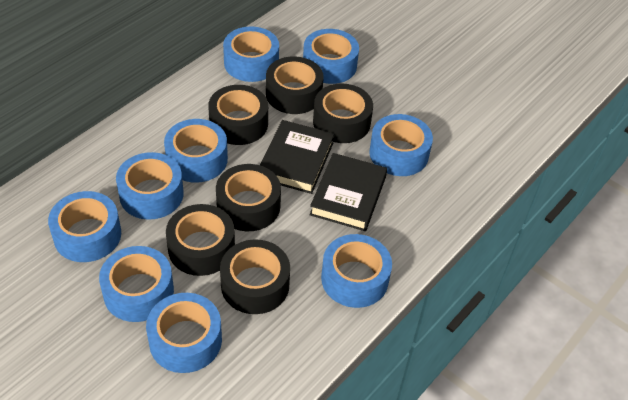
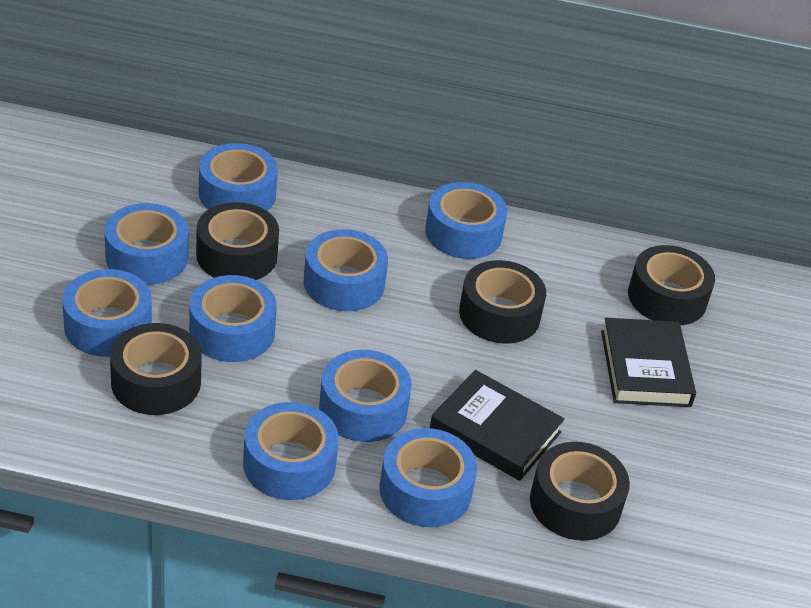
black tape: [166,204,235,276] [208,85,268,145] [216,164,281,231] [220,239,290,314] [266,57,324,114] [313,83,373,143] = 6 -> [110,323,202,415] [196,202,279,280] [459,260,546,344] [530,442,630,541] [628,245,715,325] = 5

